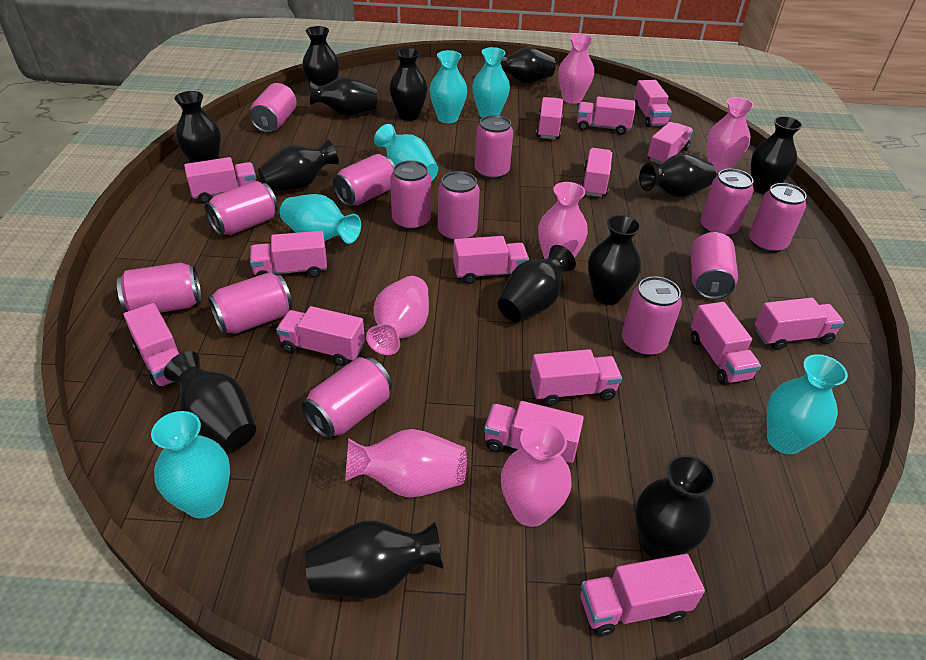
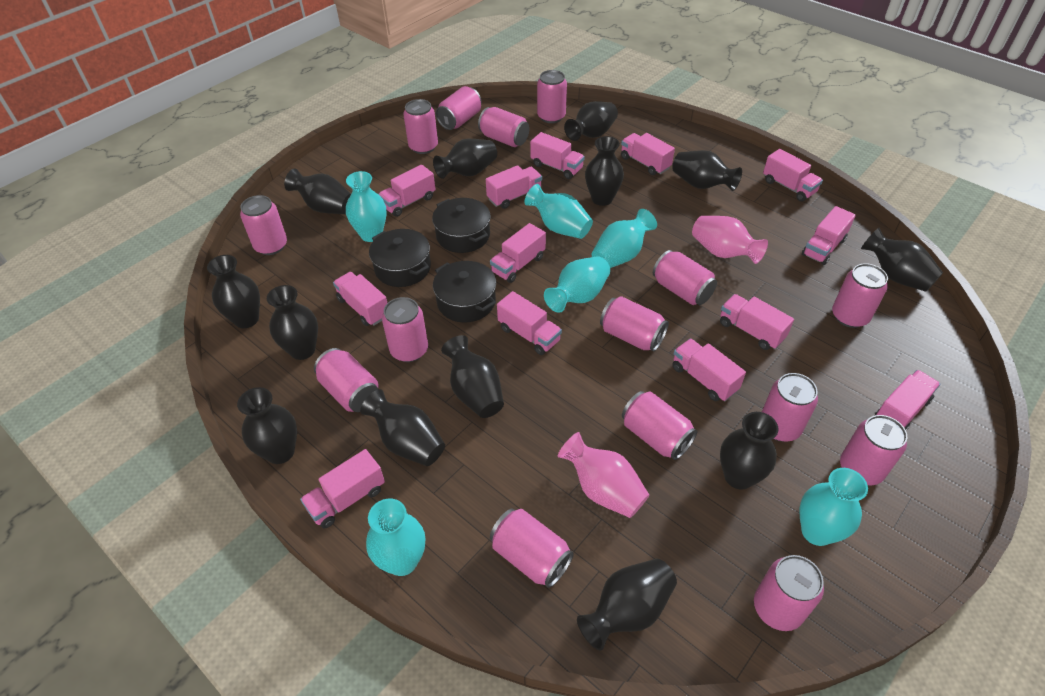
black pot: none = 0 -> [369,229,431,287] [432,198,491,253] [433,261,496,323] = 3
pink can: [117,263,202,313] [205,181,278,236] [208,272,293,334] [250,83,297,132] [301,357,392,439] [333,154,395,206] [390,160,431,231] [438,171,480,242] [475,115,513,180] [622,276,682,356] [691,232,738,300] [700,169,754,237] [749,183,807,253] = 13 -> [240,195,287,255] [314,348,379,412] [382,297,428,362] [403,99,438,154] [436,86,482,130] [478,107,530,147] [490,508,574,588] [537,70,567,123] [600,296,669,352] [622,391,697,460] [653,250,717,305] [754,555,824,631] [762,373,818,442] [832,263,888,328] [840,415,907,485] = 15
pink truck: [123,303,179,390] [184,157,256,203] [250,231,327,277] [276,306,365,366] [453,236,529,284] [484,401,584,463] [530,349,622,406] [536,97,563,140] [577,96,635,135] [580,554,705,637] [581,148,612,197] [634,80,672,127] [648,122,693,165] [691,302,761,385] [755,298,844,350] = 15 -> [300,449,385,528] [333,272,387,326] [378,165,436,217] [486,165,542,209] [490,223,546,283] [497,291,562,355] [530,132,585,179] [621,133,675,175] [673,339,746,401] [720,294,794,350] [763,149,823,201] [802,206,856,265] [875,370,940,431] = 13
pink vase: [345,429,467,498] [366,276,429,355] [501,421,572,527] [538,182,588,259] [558,34,594,104] [707,97,754,173] = 6 -> [558,432,649,518] [692,216,768,264] = 2

